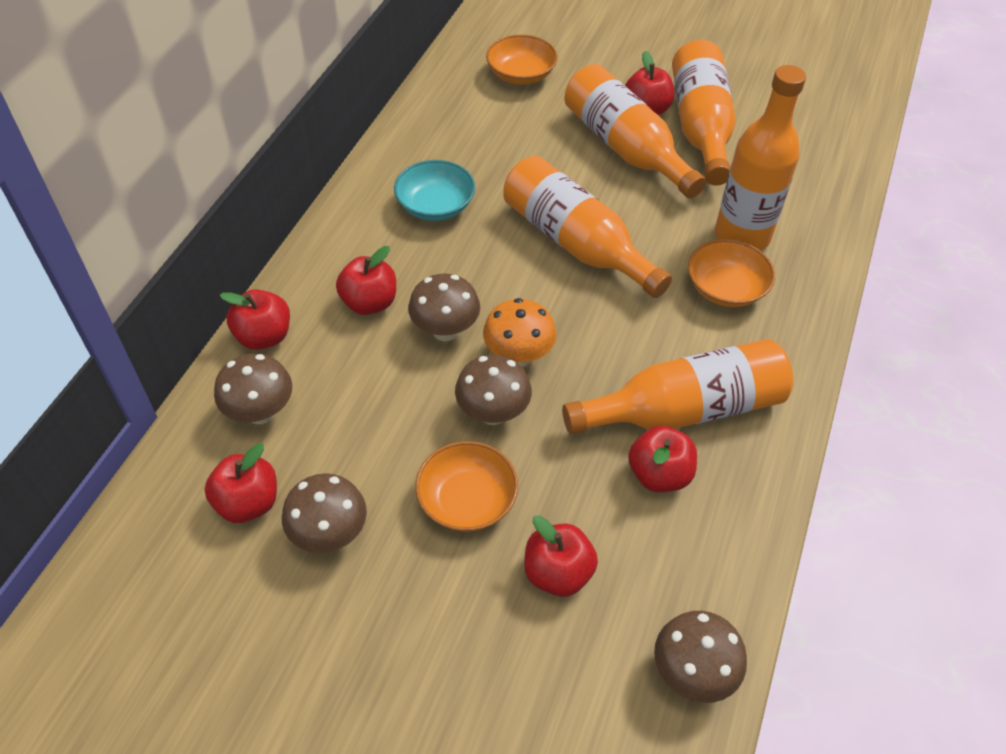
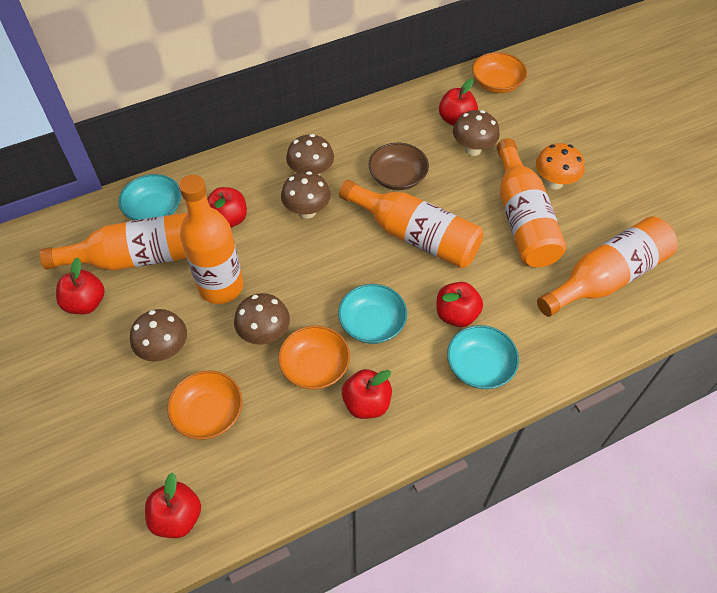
brown bowl: none = 0 -> [369,143,429,190] = 1
turquoise bowl: [394,160,475,221] = 1 -> [118,174,181,221] [338,284,407,344] [447,325,519,389] = 3

